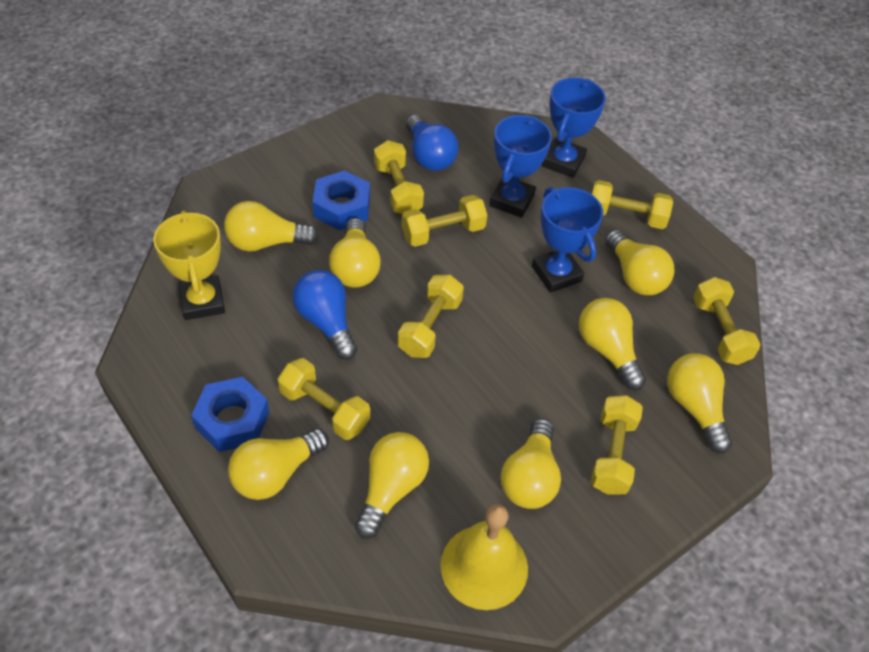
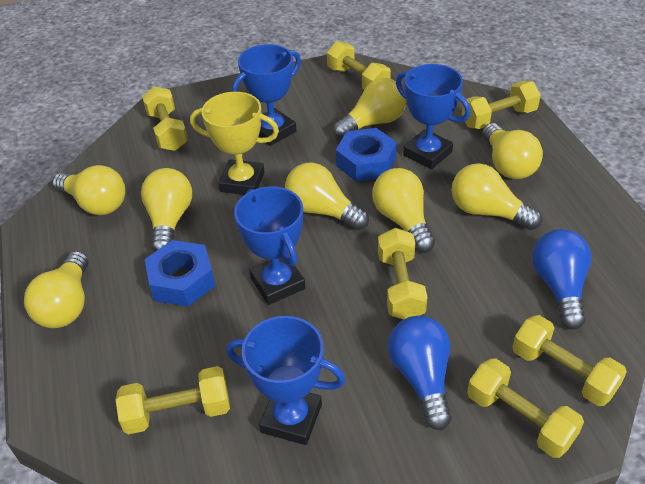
blue trophy: [489,115,552,218] [532,187,603,293] [542,77,606,178] = 3 -> [226,316,346,445] [232,44,301,146] [234,186,305,305] [396,64,471,169] = 4
yellow bell: [440,504,528,610] = 1 -> none = 0

